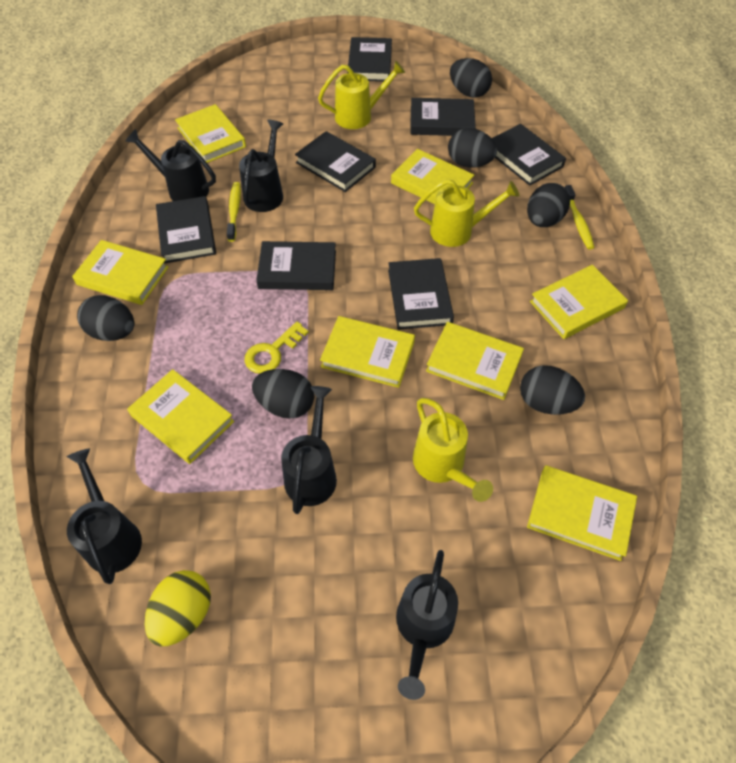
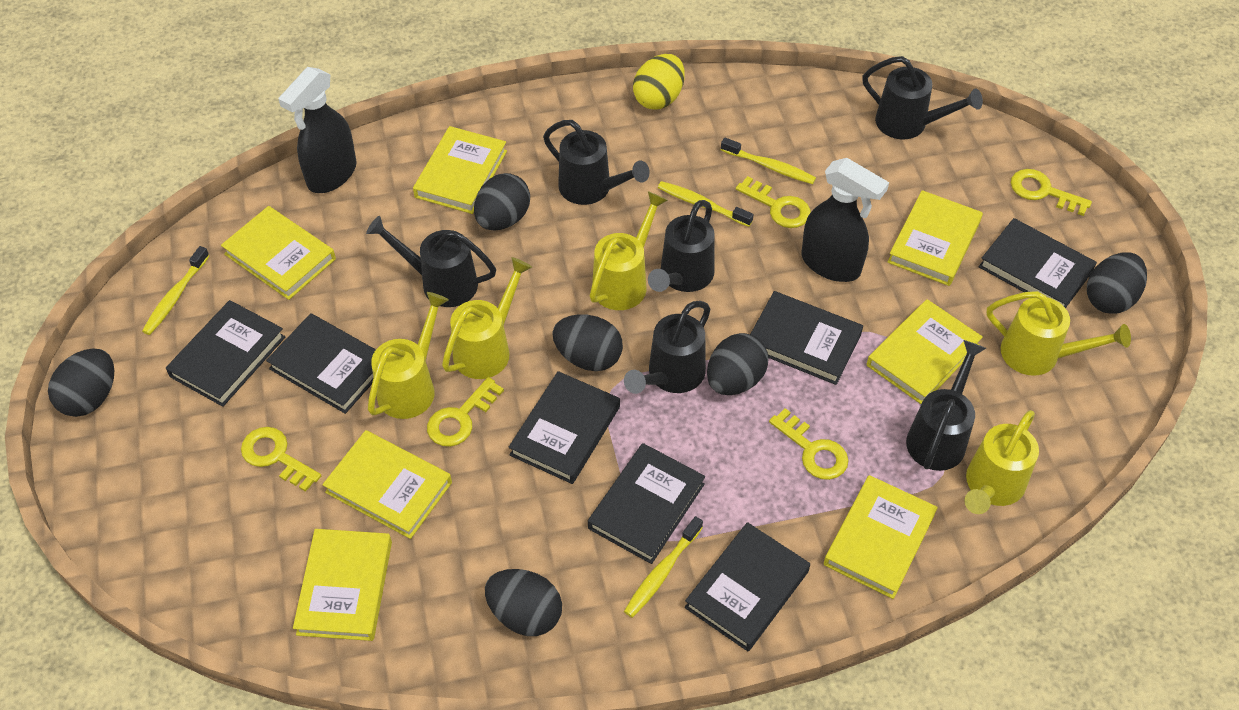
black spray bottle: none = 0 -> [278,67,357,193] [801,158,889,282] = 2
black watering can: [67,448,142,584] [126,129,216,201] [239,120,283,212] [281,386,337,514] [396,550,458,700] = 5 -> [366,216,496,307] [543,120,650,205] [624,301,710,394] [648,200,715,292] [862,56,983,139] [906,340,986,471] = 6
yellow book: [72,240,169,305] [127,369,234,464] [175,104,246,163] [320,316,415,388] [391,149,474,204] [426,322,524,400] [527,465,637,561] [530,265,628,339] = 8 -> [221,206,336,300] [293,529,392,641] [322,430,452,539] [413,126,507,214] [824,475,938,599] [867,299,983,404] [888,190,983,286] = 7
yellow key: [244,322,309,374] = 1 -> [241,427,321,492] [427,377,504,447] [736,176,811,228] [769,408,849,480] [1011,169,1092,216] = 5
yellow toothbrush: [227,182,241,242] [565,185,594,250] = 2 -> [142,246,210,335] [624,516,703,618] [658,181,754,227] [721,138,816,184] = 4
yellow watering can: [318,60,405,129] [413,398,493,502] [414,179,519,247] = 3 -> [368,292,449,419] [442,257,532,379] [590,191,668,310] [964,410,1039,514] [986,291,1131,376] = 5

